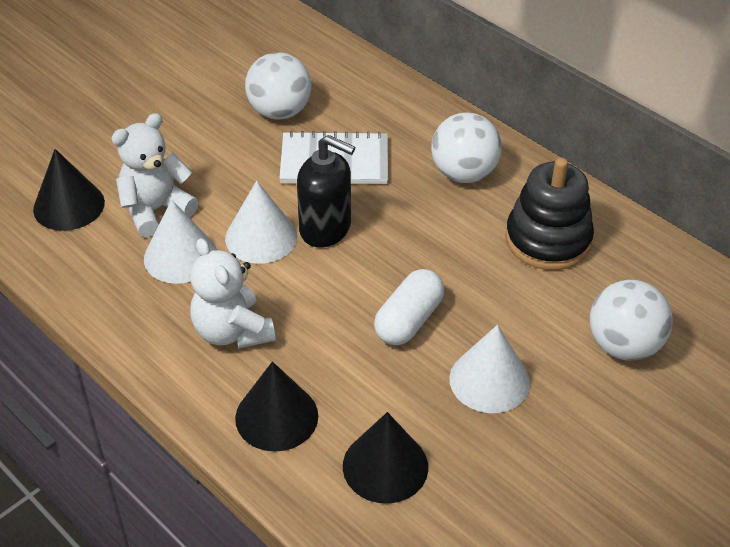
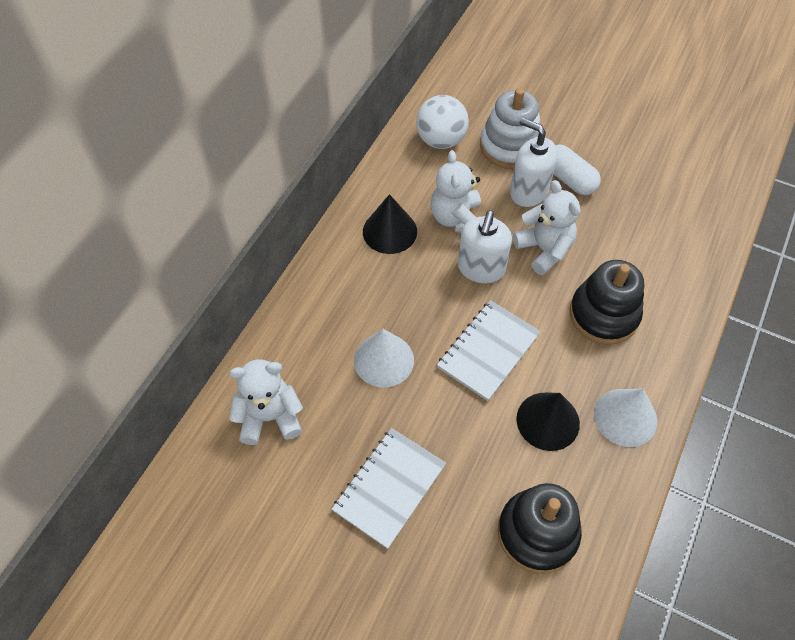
black cone: [33,149,105,231] [235,361,318,452] [343,412,428,503] = 3 -> [363,194,417,254] [517,393,580,451] = 2
black soap dispenser: [297,135,355,247] = 1 -> none = 0
black stacking toy: [505,158,594,270] = 1 -> [498,483,582,574] [570,260,644,345] = 2
white ball: [245,52,311,120] [431,112,501,183] [590,280,673,361] = 3 -> [416,95,469,149] = 1
white cone: [144,200,217,284] [225,181,297,264] [449,325,530,413] = 3 -> [354,329,414,388] [594,389,657,447] = 2
white notebook: [279,131,388,184] = 1 -> [332,428,446,549] [437,300,541,401] = 2
white soap dispenser: none = 0 -> [458,210,512,283] [510,118,558,207] = 2
white stacking toy: none = 0 -> [480,88,540,169] = 1
white teddy bear: [112,113,199,237] [190,238,275,348] = 2 -> [229,360,303,445] [431,150,481,233] [513,180,581,275] = 3

